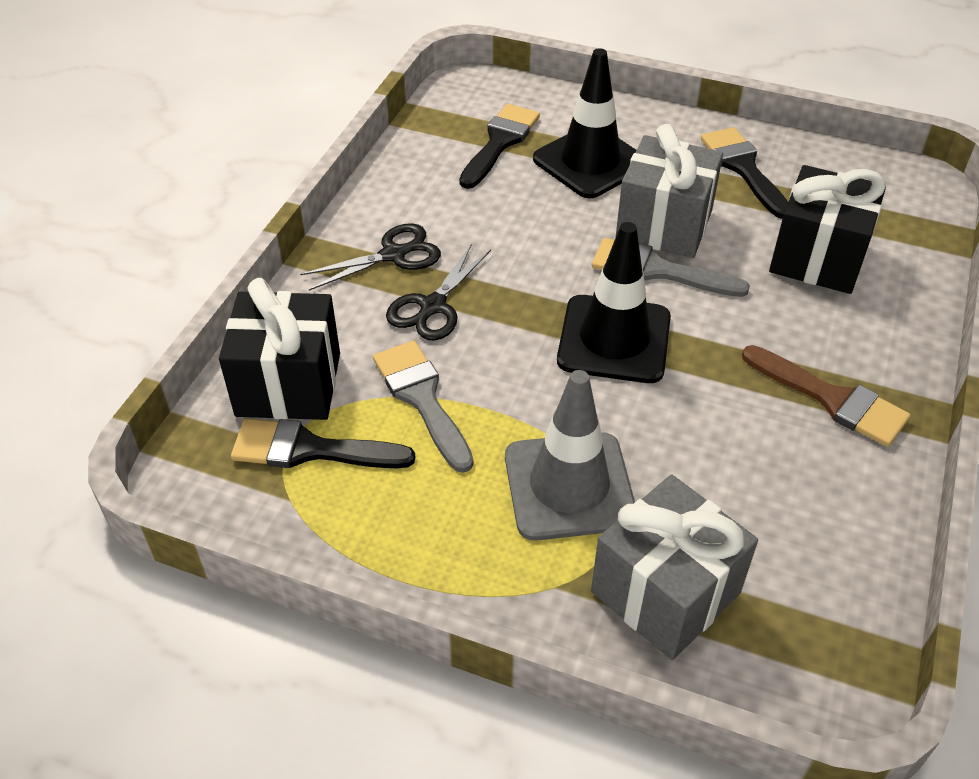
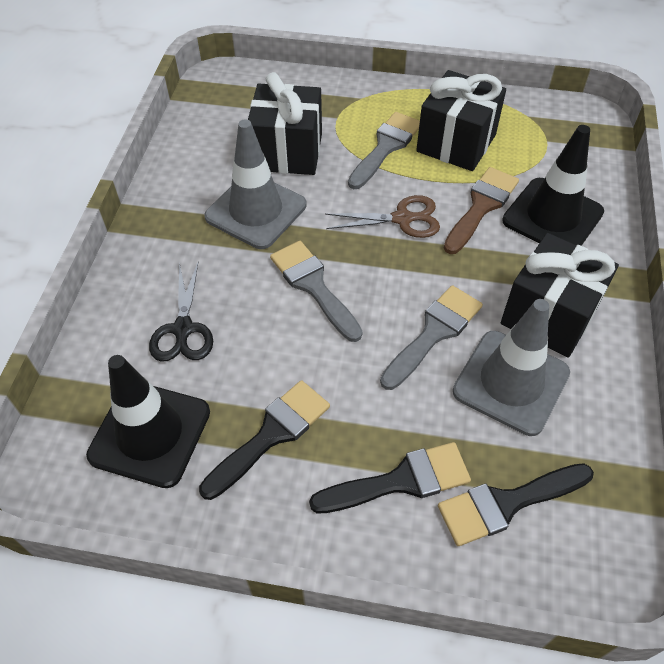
black gift: [219,278,340,420] [769,165,886,294] = 2 -> [248,72,322,175] [416,70,506,171] [501,233,619,357] = 3
black scissors: [300,223,441,291] [386,244,491,341] = 2 -> [149,261,213,362] = 1
brown scissors: none = 0 -> [325,195,440,238] = 1
grey brush: [373,341,474,473] [592,238,750,297] = 2 -> [270,241,363,342] [348,112,420,189] [380,285,483,390] = 3
grey gift: [591,475,758,660] [616,124,723,258] = 2 -> none = 0
grey traffic cone: [505,370,635,541] = 1 -> [204,119,306,249] [453,299,570,436] = 2

